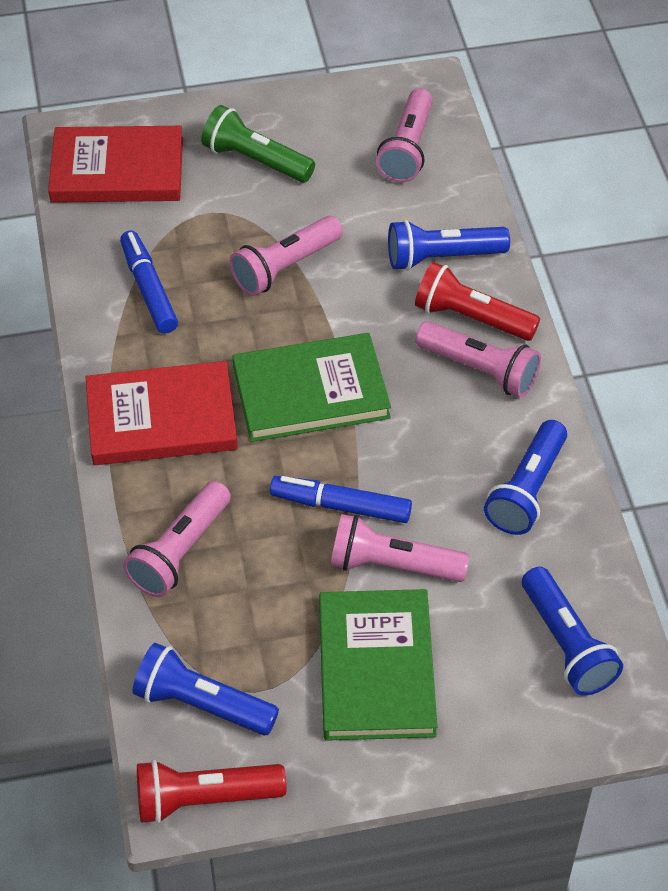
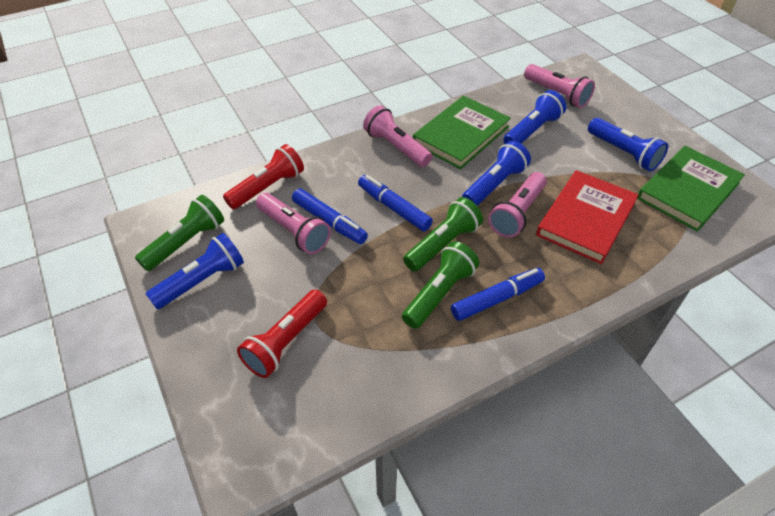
blue marker: [120,231,178,334] [270,476,412,523] = 2 -> [292,189,368,244] [358,175,433,231] [451,268,545,321] = 3
green flashlight: [201,105,315,183] = 1 -> [135,195,224,271] [402,241,479,329] [403,197,483,272] = 3
pink flashlight: [123,481,231,597] [230,216,343,296] [330,514,470,582] [376,89,433,183] [415,321,541,398] = 5 -> [256,193,331,254] [363,105,432,167] [488,172,547,238] [524,64,595,108] = 4
red book: [48,126,183,203] [86,361,238,465] = 2 -> [536,170,639,264] = 1

